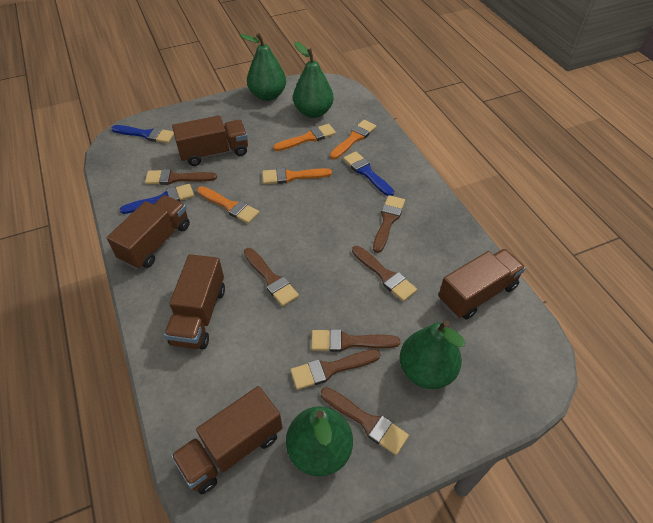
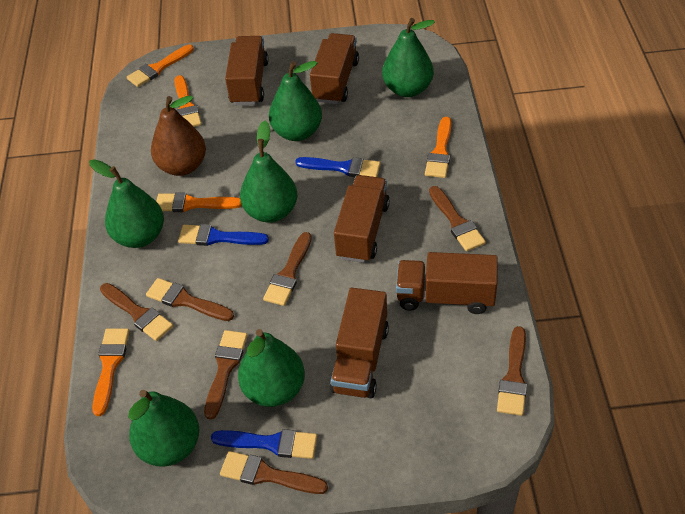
brown pear: none = 0 -> [151,96,206,176] = 1
green pear: [240,33,286,101] [286,406,353,476] [293,42,334,118] [400,320,465,389] = 4 -> [89,159,164,248] [128,390,200,467] [238,329,305,407] [240,121,298,223] [269,61,322,141] [382,18,435,97] = 6
orange brush: [197,186,259,224] [262,168,332,184] [273,124,336,151] [330,120,376,159] = 4 -> [92,328,129,416] [127,44,194,87] [156,192,242,212] [174,75,202,127] [425,117,452,178] = 5

